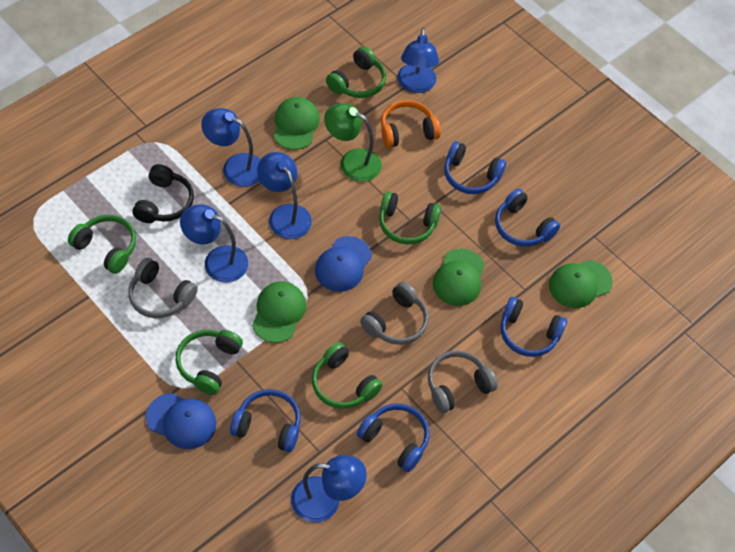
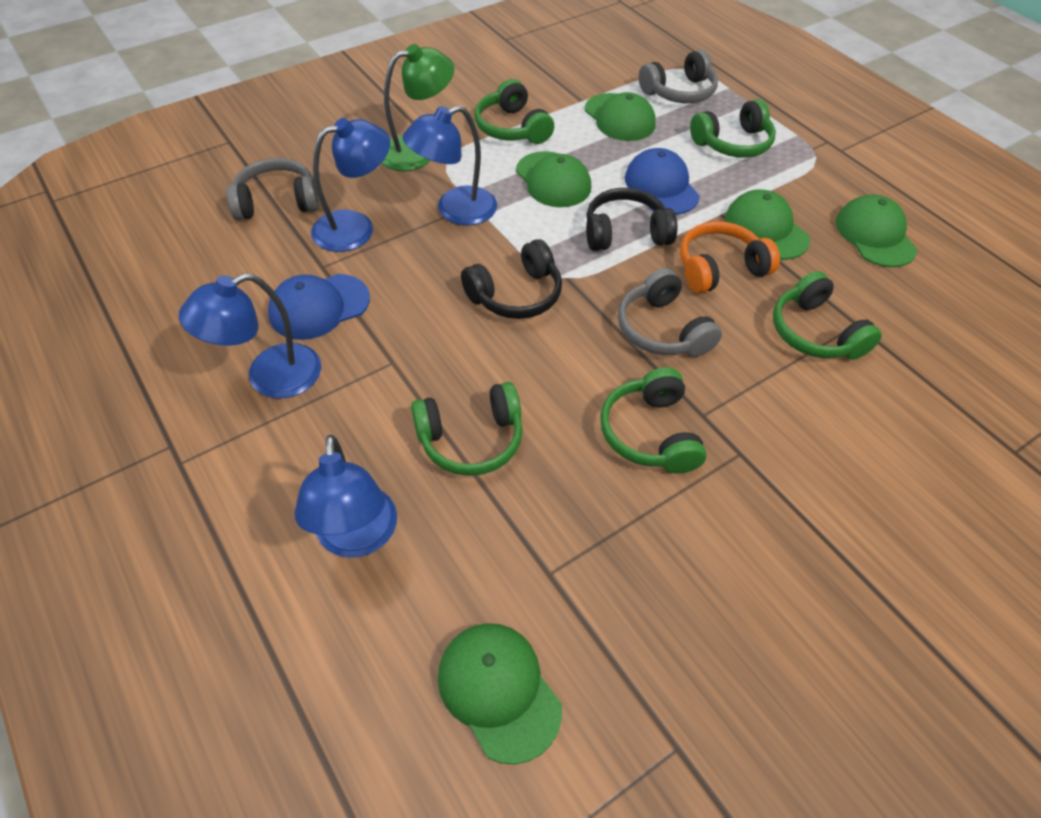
black headphones: [132,164,194,223] = 1 -> [461,239,562,319] [586,188,678,251] = 2
blue headphones: [230,389,301,452] [357,404,429,472] [444,141,506,194] [495,188,560,247] [501,297,567,357] = 5 -> none = 0
blue lamp: [180,205,248,283] [201,108,261,187] [257,152,312,239] [291,455,367,523] [397,28,439,93] = 5 -> [179,273,321,399] [295,435,397,558] [311,118,390,252] [403,105,497,226] = 4
green cap: [252,281,306,343] [274,97,320,150] [433,249,485,306] [549,260,613,308] = 4 -> [438,623,562,765] [516,151,591,207] [585,92,656,141] [725,189,810,260] [836,195,917,267] = 5

